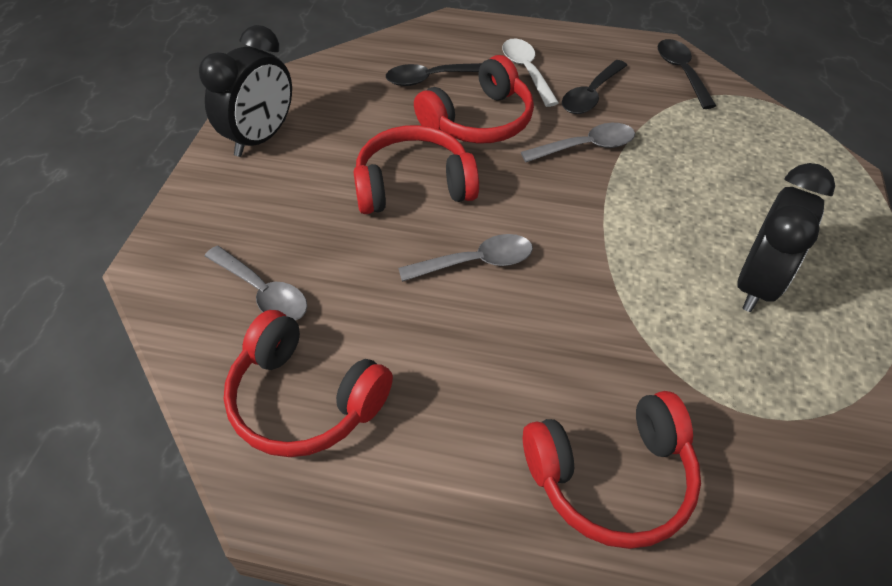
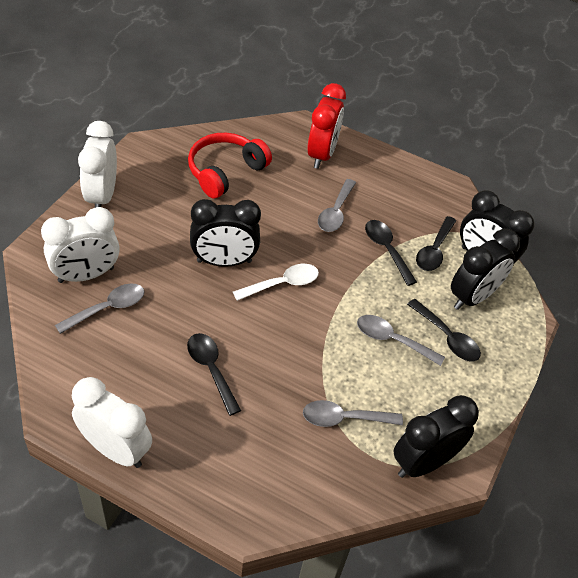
black clock: [199,25,292,157] [737,163,835,312] = 2 -> [190,199,261,267] [393,395,479,478] [451,229,520,310] [460,190,535,263] = 4
black spoon: [386,63,482,86] [562,60,628,114] [658,39,716,109] = 3 -> [187,333,241,416] [365,220,417,286] [407,299,481,361] [416,216,456,271] = 4
grey spoon: [205,246,307,321] [398,234,533,282] [521,123,635,162] = 3 -> [55,284,145,334] [303,400,403,427] [318,179,356,232] [357,315,445,366] = 4
red clock: none = 0 -> [307,83,346,169] = 1
red headphones: [224,310,393,457] [353,125,479,214] [414,55,534,144] [523,391,701,549] = 4 -> [188,133,272,198] = 1
white clock: none = 0 -> [41,207,120,283] [72,377,152,468] [78,121,117,208] = 3

